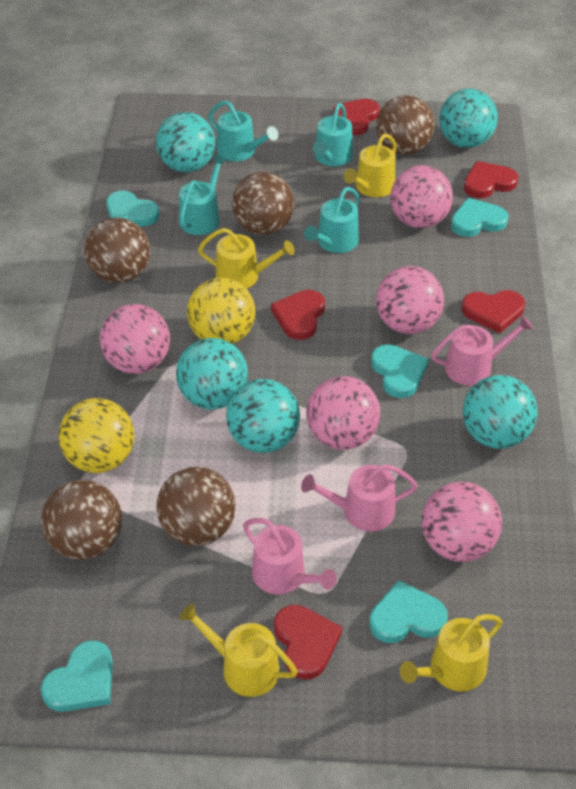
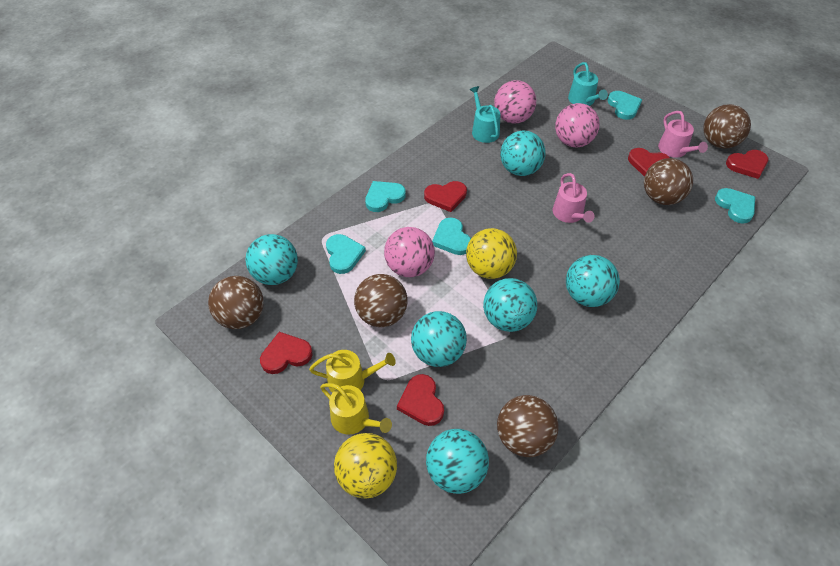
pink ball: [100,304,170,374] [306,376,380,450] [376,266,444,334] [390,165,453,228] [422,482,502,562] = 5 -> [384,227,435,277] [494,80,536,124] [555,103,600,147] = 3
pink watering can: [243,518,337,594] [301,464,418,531] [432,315,533,386] = 3 -> [553,173,595,223] [658,111,708,157] = 2
turquoise ball: [156,112,215,173] [176,338,248,410] [226,379,300,453] [439,89,498,148] [463,375,538,449] = 5 -> [246,234,298,285] [411,311,467,367] [426,429,489,494] [483,278,537,332] [500,130,546,176] [566,255,620,307] = 6
turquoise watering can: [179,155,227,235] [208,100,278,161] [304,187,360,253] [313,103,353,166] = 4 -> [470,86,501,143] [568,62,608,106] = 2
yellow watering can: [179,603,298,697] [198,228,295,289] [343,134,397,197] [399,614,503,691] = 4 -> [309,350,396,393] [320,383,392,435] = 2

